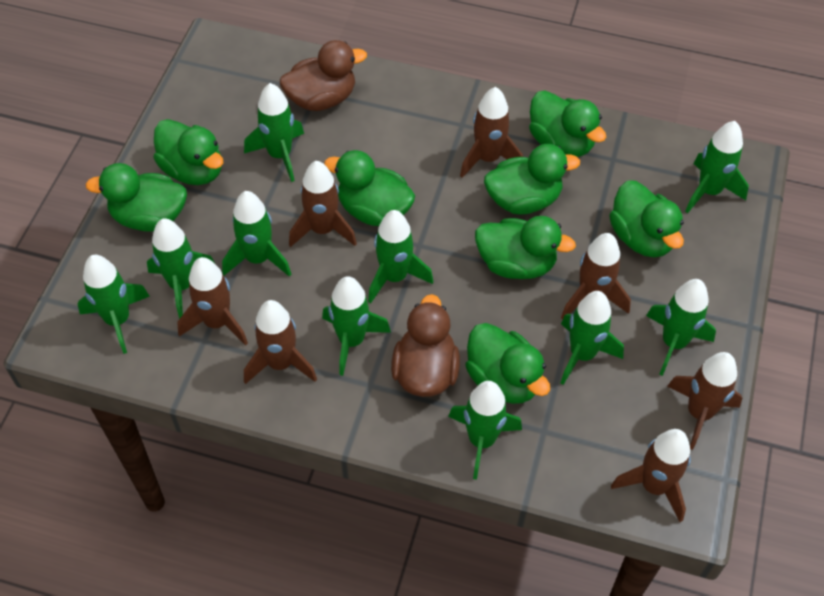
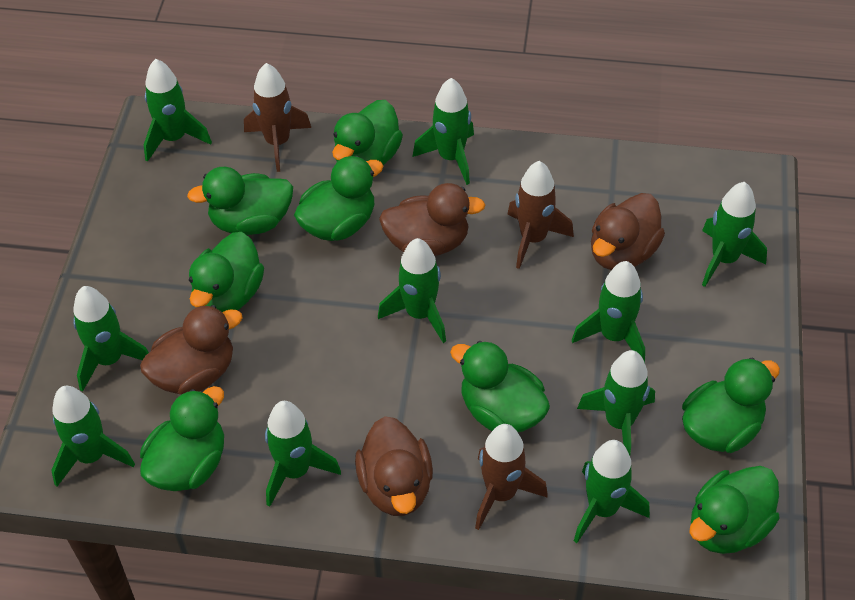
brown duck: [280,40,367,111] [391,294,460,397] = 2 -> [140,305,243,395] [355,416,433,516] [379,183,485,256] [591,193,665,270] = 4
brown rocket: [177,257,248,346] [244,300,317,384] [289,161,357,247] [460,87,523,178] [561,233,631,320] [611,429,691,522] [667,352,742,450] = 7 -> [244,63,311,172] [475,424,548,530] [507,161,574,269] = 3

